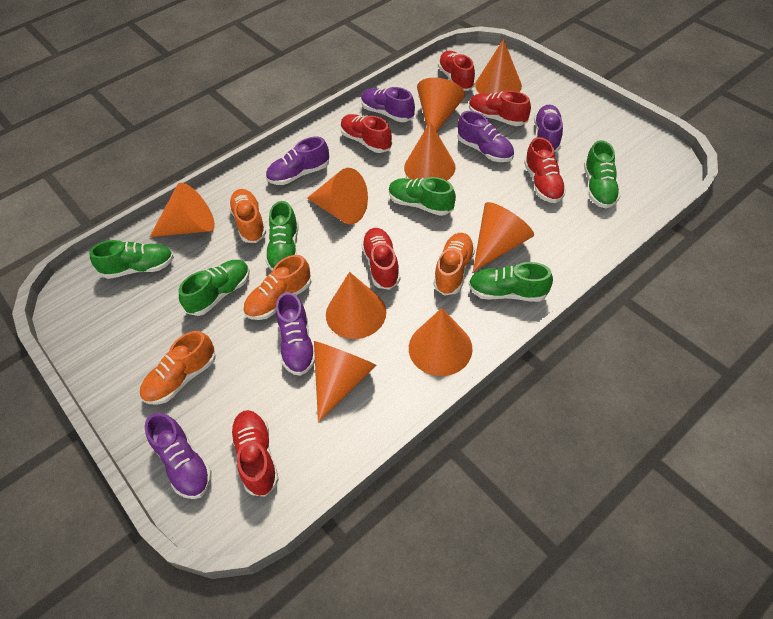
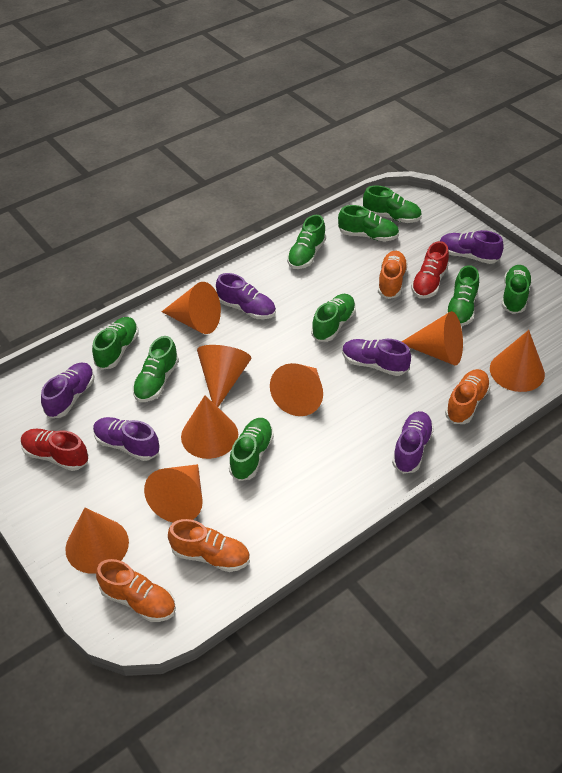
green shoe: [89,240,174,279] [179,260,250,316] [265,201,299,271] [389,177,456,216] [469,262,553,302] [584,140,620,208] = 6 -> [92,317,139,370] [133,336,179,402] [229,418,274,481] [287,215,326,269] [311,294,356,342] [338,205,399,242] [363,186,422,223] [446,265,479,326] [502,265,532,314] = 9
orange cone: [150,183,215,237] [307,168,368,224] [314,341,376,422] [326,272,386,339] [404,122,456,180] [409,308,473,376] [417,78,465,132] [473,202,534,272] [475,39,522,94] = 9 -> [65,508,129,574] [144,464,203,522] [161,282,221,334] [181,395,238,459] [197,345,251,407] [270,363,323,416] [402,311,463,366] [490,330,545,392] = 8
red shoe: [230,410,279,496] [340,114,392,153] [361,228,400,290] [438,51,475,91] [469,91,531,126] [524,137,566,203] = 6 -> [21,429,88,471] [411,241,449,299] = 2

